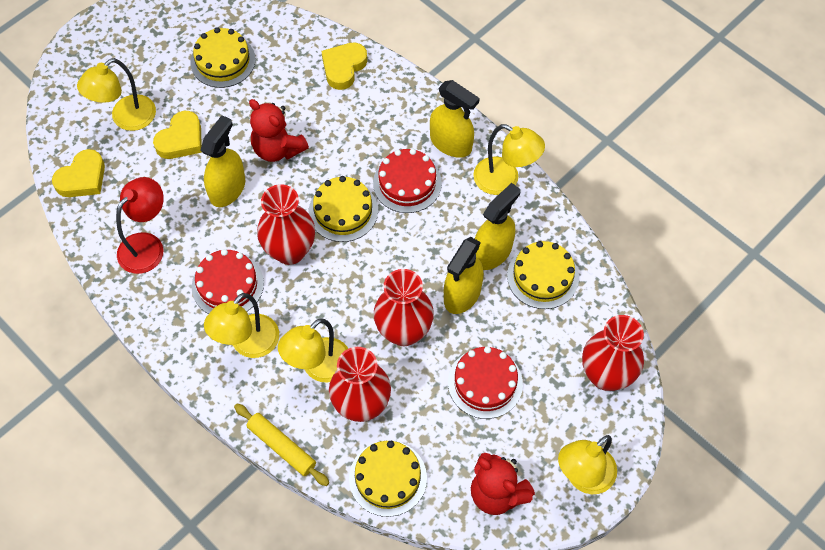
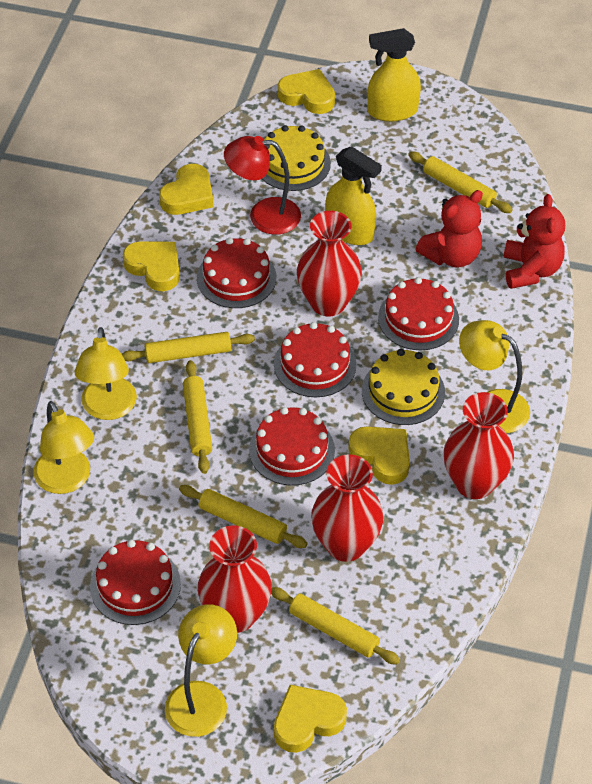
red cake: [192,249,264,314] [373,149,442,213] [448,346,523,419] = 3 -> [90,540,181,625] [197,238,276,308] [249,407,335,486] [274,322,357,397] [378,277,459,350] = 5
yellow cake: [190,27,256,88] [309,176,378,242] [349,440,427,517] [507,241,579,309] = 4 -> [262,125,331,191] [362,349,445,425] = 2
yellow heart: [52,149,105,197] [153,111,202,159] [321,42,367,90] = 3 -> [123,241,180,291] [159,164,213,215] [274,685,347,753] [278,69,335,114] [348,426,410,485] = 5
yellow lamp: [77,58,156,131] [204,293,279,358] [278,318,348,383] [473,124,545,195] [558,435,617,494] = 5 -> [33,401,94,494] [75,327,137,420] [165,604,237,737] [459,320,530,433] = 4
yellow rolling pin: [234,404,329,486] = 1 -> [122,332,255,363] [179,485,308,548] [183,360,212,474] [271,587,400,665] [408,152,513,213] = 5
yellow spray bottle: [200,115,245,207] [430,80,480,158] [444,237,484,314] [475,183,520,270] = 4 -> [325,146,382,245] [368,28,421,122] = 2

